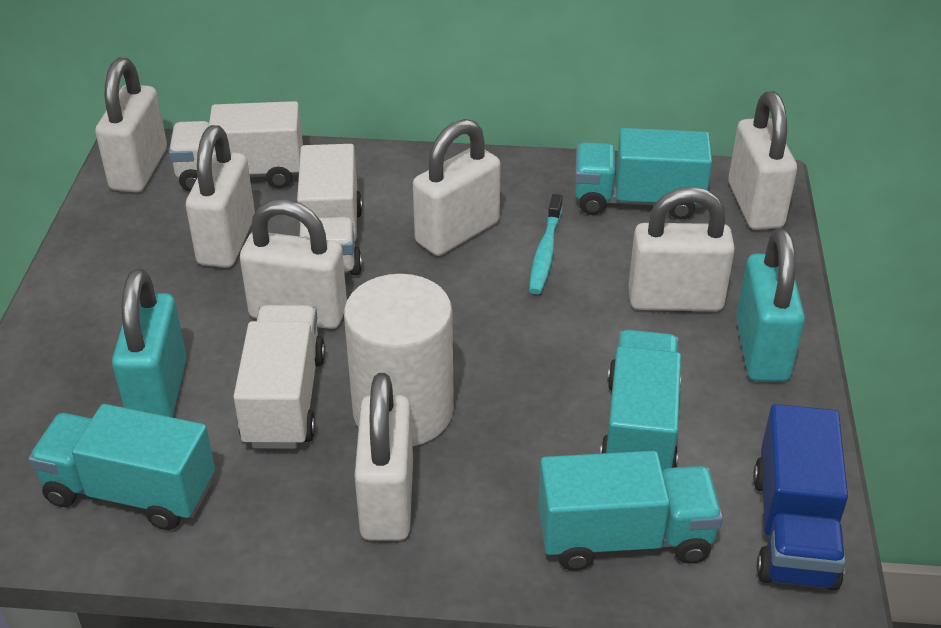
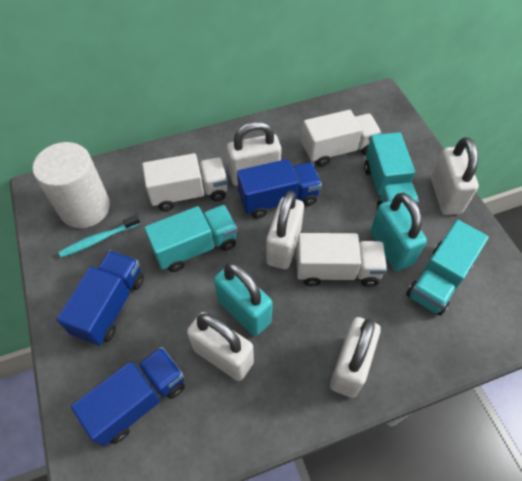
blue truck: [753,404,848,590] = 1 -> [56,250,144,346] [71,347,185,446] [237,159,322,218] = 3
turquoise truck: [28,404,215,530] [538,451,723,571] [575,128,712,220] [600,330,681,472] = 4 -> [144,205,238,272] [364,132,419,213] [406,220,489,316] = 3
white padlock: [95,58,167,193] [186,125,255,268] [240,199,347,329] [354,373,413,541] [413,119,501,256] [628,187,735,311] [728,91,797,230] = 7 -> [187,312,254,381] [227,121,281,186] [266,191,304,269] [330,317,381,398] [431,137,479,215] = 5

